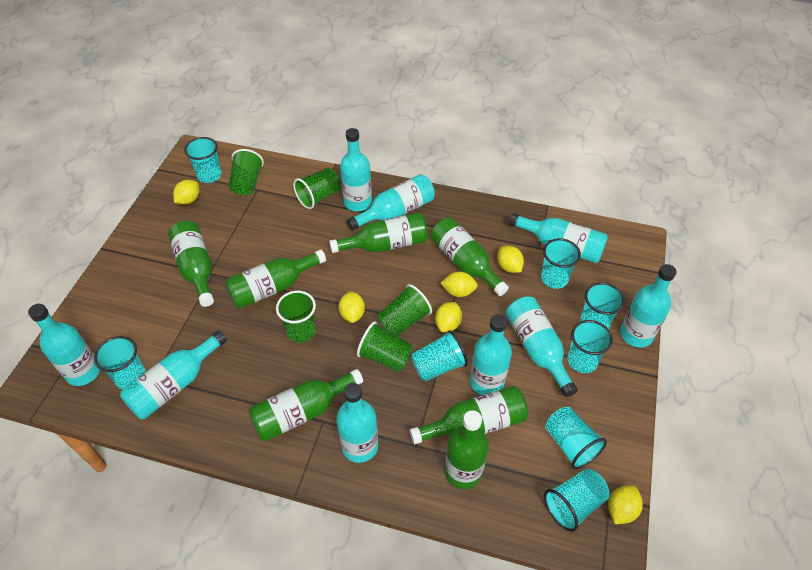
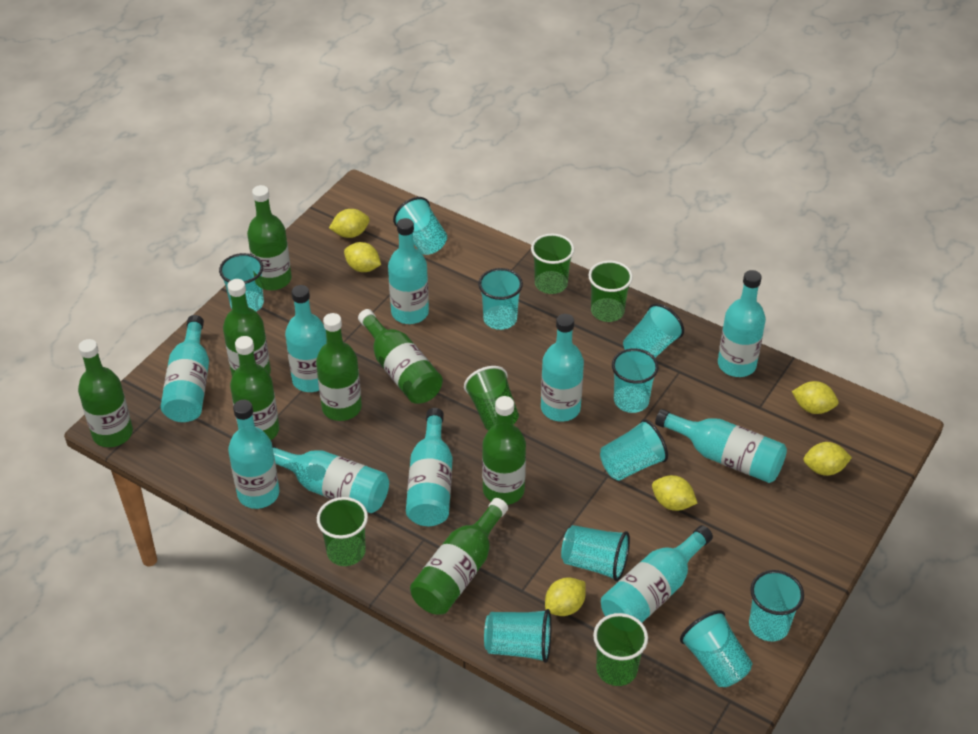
green bottle: [168,221,214,307] [225,250,326,309] [249,369,363,441] [329,212,428,253] [409,386,528,444] [430,218,509,296] [445,410,489,489] = 7 -> [78,339,133,447] [223,279,271,376] [230,336,279,440] [247,185,292,290] [316,313,362,421] [358,309,443,404] [410,498,508,614] [482,396,526,505] = 8
turquoise bottle: [28,304,100,386] [120,331,227,419] [336,383,378,463] [340,128,372,211] [347,174,435,230] [470,314,512,395] [506,296,578,397] [509,213,608,263] [620,264,676,348] = 9 -> [161,315,209,422] [228,400,279,509] [272,445,389,513] [285,285,327,392] [388,218,429,324] [406,408,452,526] [541,314,584,422] [601,525,713,622] [655,409,787,483] [718,270,766,377] = 10
turquoise cup: [94,336,146,389] [184,137,222,183] [411,330,468,381] [541,238,581,289] [544,469,610,532] [545,407,607,469] [567,320,613,373] [580,282,625,329] = 8 -> [219,253,264,311] [393,197,447,255] [478,268,523,330] [484,609,551,663] [561,525,630,581] [600,419,668,481] [612,348,659,413] [623,304,684,358] [680,610,752,687] [749,570,804,641] = 10

